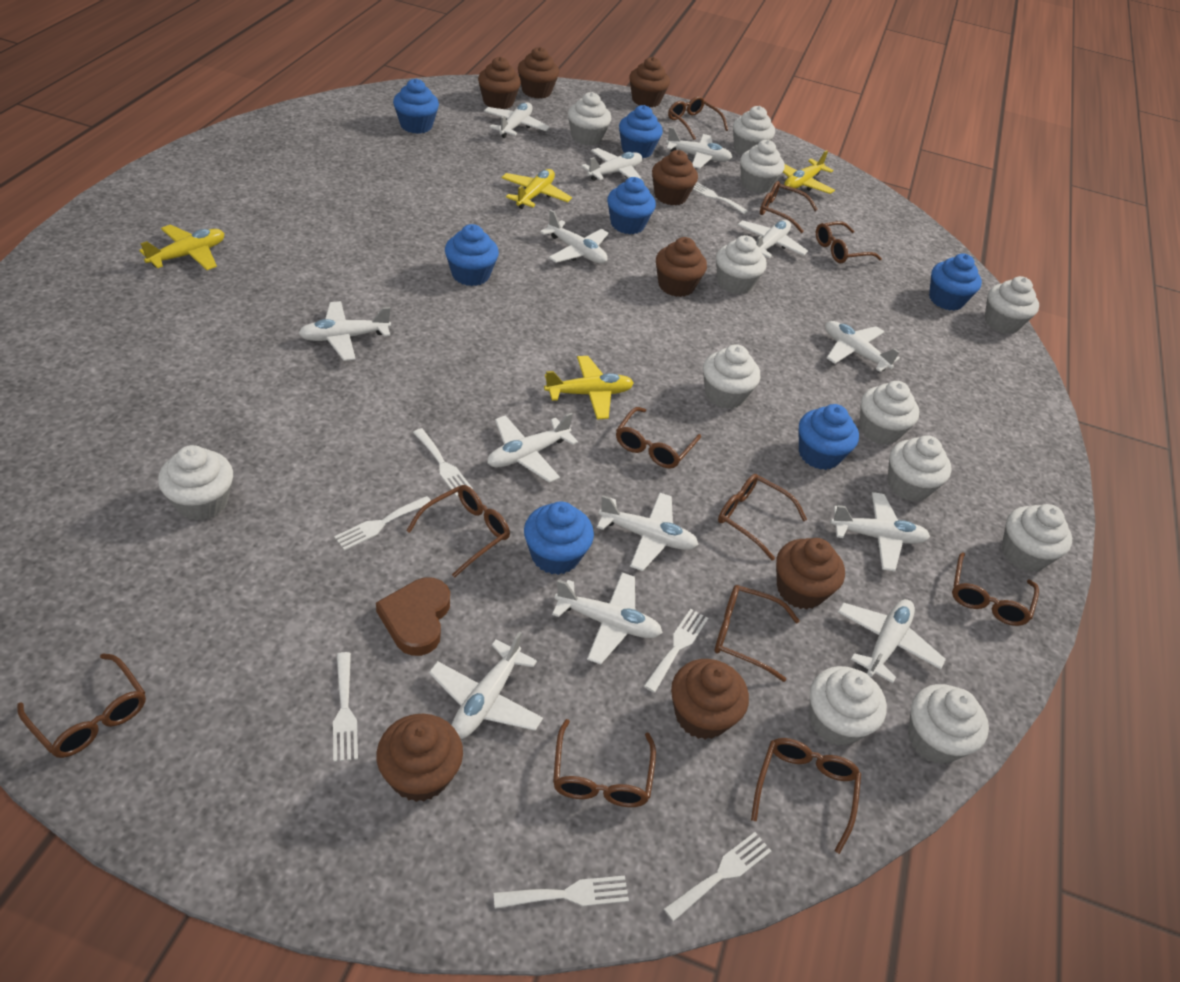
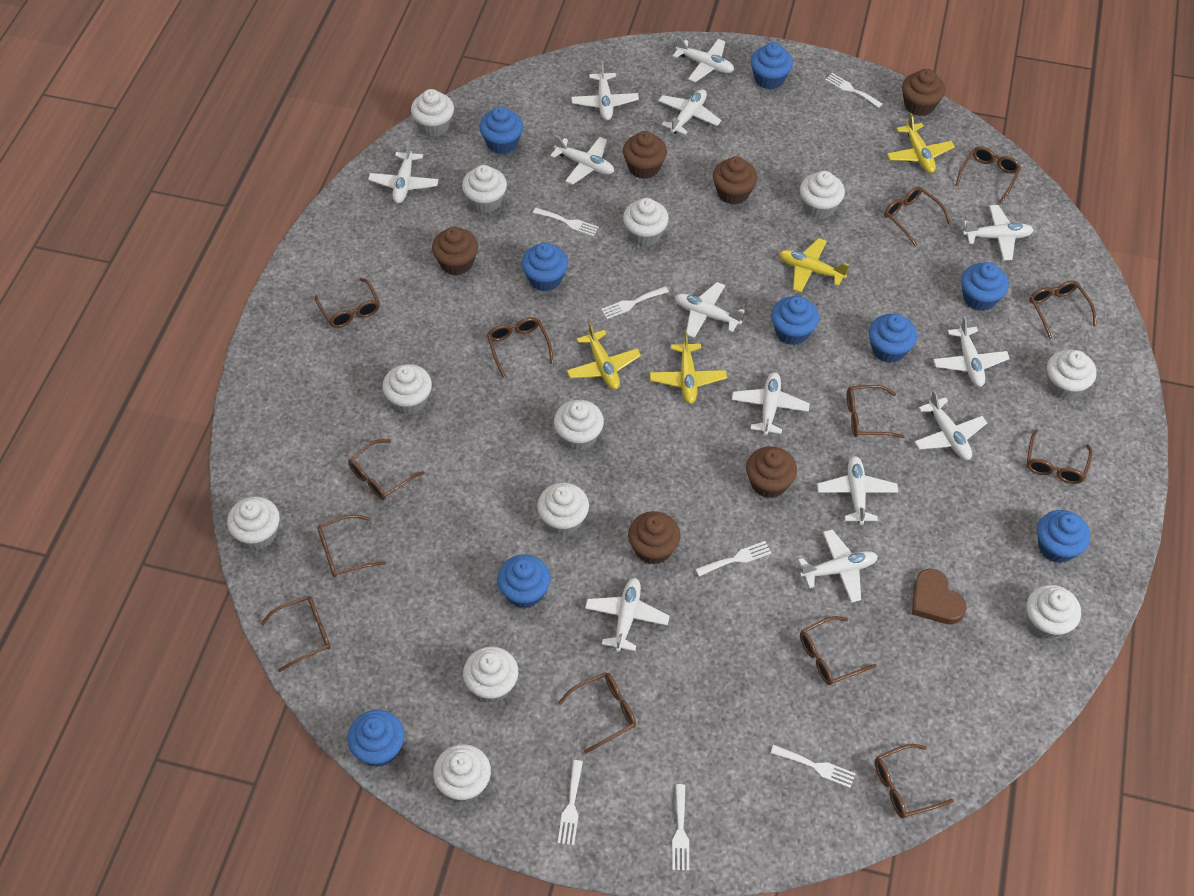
blue cupcake: [393,79,439,134] [445,224,499,286] [524,502,594,575] [607,177,656,234] [619,105,663,158] [799,404,859,470] [929,253,982,311] = 7 -> [347,710,404,767] [479,106,523,154] [497,554,551,608] [521,243,568,291] [751,42,793,89] [771,296,819,345] [869,314,917,363] [961,262,1009,311] [1037,510,1090,563] = 9
brown cupcake: [376,714,463,802] [478,57,521,109] [518,47,559,99] [629,57,670,107] [652,150,698,205] [656,237,707,297] [671,659,749,740] [776,538,845,609] = 8 -> [432,227,478,275] [623,131,667,179] [628,511,681,565] [713,156,757,205] [746,446,797,498] [902,69,945,116] = 6
brown glasses: [17,653,146,758] [406,485,510,578] [553,719,656,807] [616,407,701,469] [668,96,728,140] [714,585,800,682] [718,474,807,561] [751,738,861,854] [760,181,818,233] [816,221,882,263] [952,552,1039,626] = 11 -> [261,596,331,672] [315,278,380,328] [317,514,386,577] [348,439,424,500] [487,317,554,378] [558,672,636,754] [800,616,877,685] [847,385,905,438] [875,744,954,818] [884,186,951,246] [955,147,1021,204] [1027,429,1093,484] [1029,281,1096,339] = 13

